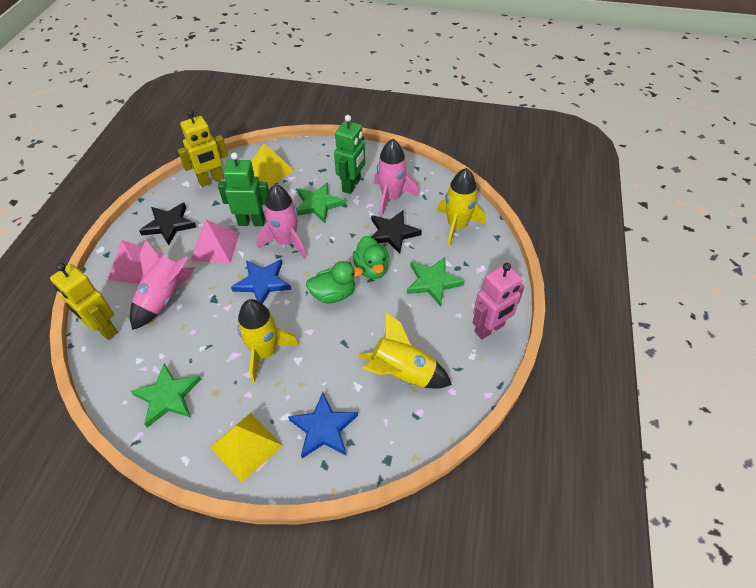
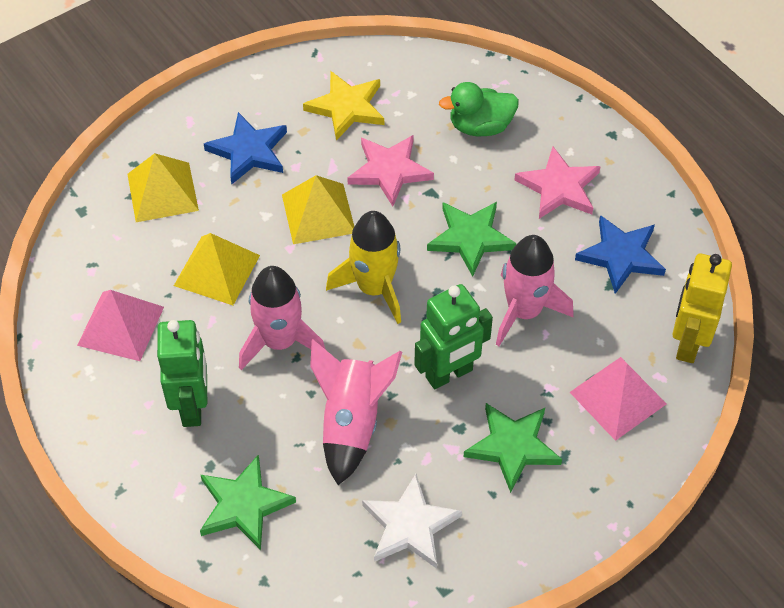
black star: [139,202,197,245] [371,210,422,254] = 2 -> none = 0
green duck: [306,261,363,304] [353,236,389,279] = 2 -> [439,82,519,137] = 1
pink robot: [473,263,524,339] = 1 -> none = 0
pink star: none = 0 -> [347,135,434,206] [514,147,601,219] = 2
white star: none = 0 -> [362,474,462,569] = 1
yellow pyramid: [210,413,283,482] [251,143,295,188] = 2 -> [127,153,199,222] [174,233,260,305] [282,175,354,244] = 3
yellow robot: [50,263,118,340] [178,110,228,187] = 2 -> [673,254,732,363] = 1
yellow rocket: [237,299,299,383] [358,312,452,389] [437,168,486,247] = 3 -> [326,211,401,324] = 1
yellow star: none = 0 -> [303,71,384,141] = 1

